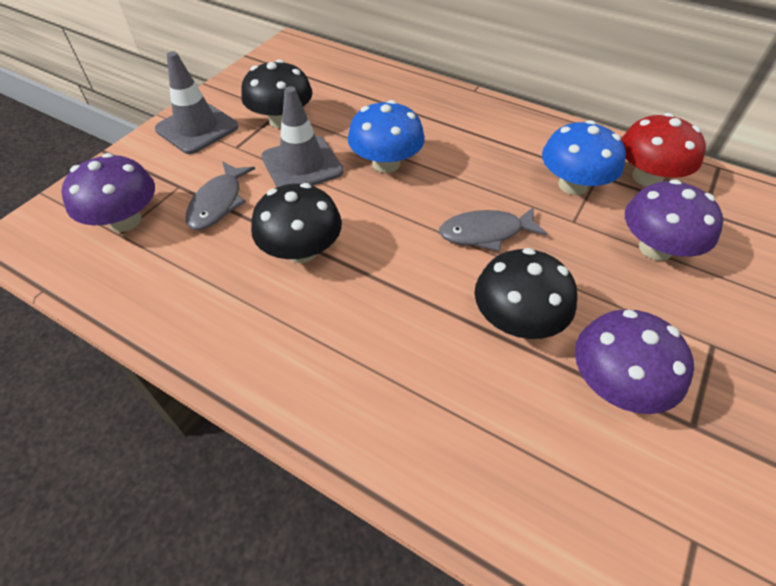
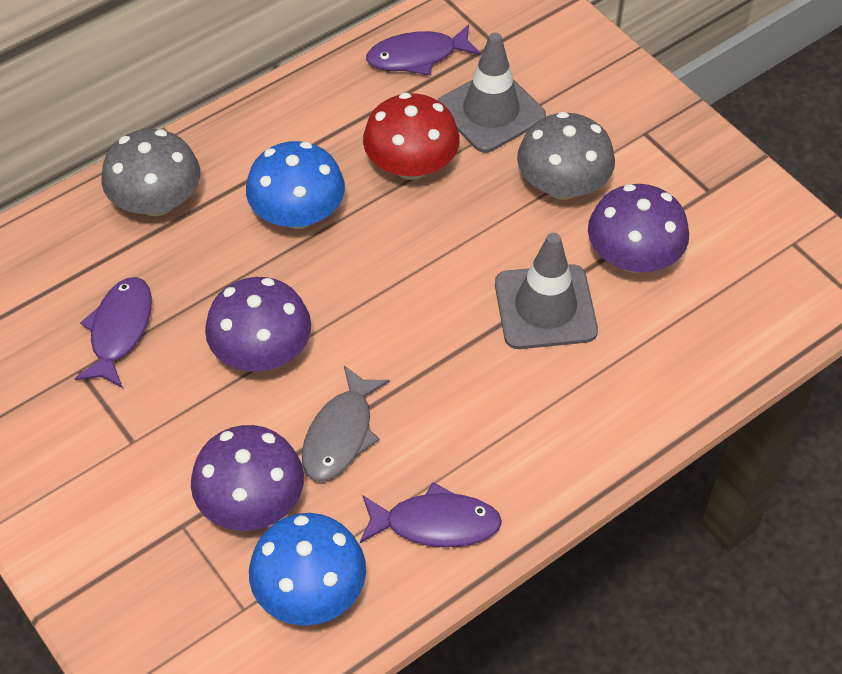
black mushroom: [241,59,312,128] [251,183,342,263] [475,248,577,339] = 3 -> none = 0
grey fish: [186,161,255,230] [439,207,547,251] = 2 -> [302,366,390,481] = 1
grey mushroom: none = 0 -> [101,129,200,216] [517,112,615,200] = 2
purple fish: none = 0 -> [75,277,152,388] [360,482,502,547] [366,24,481,75] = 3

